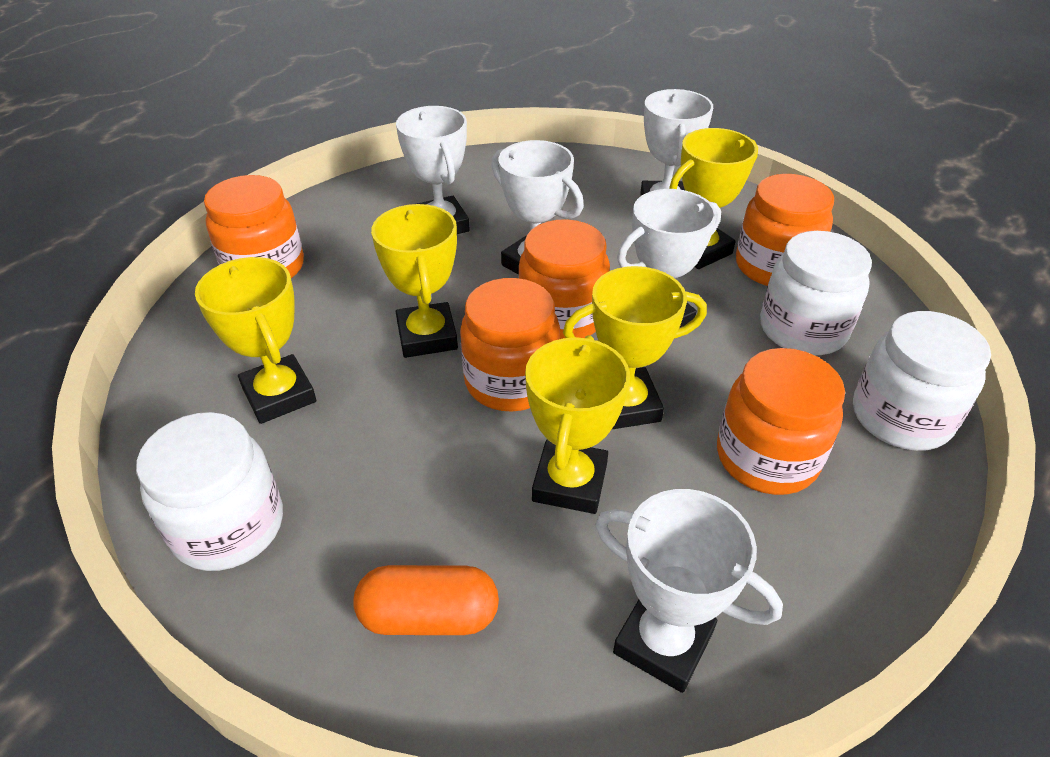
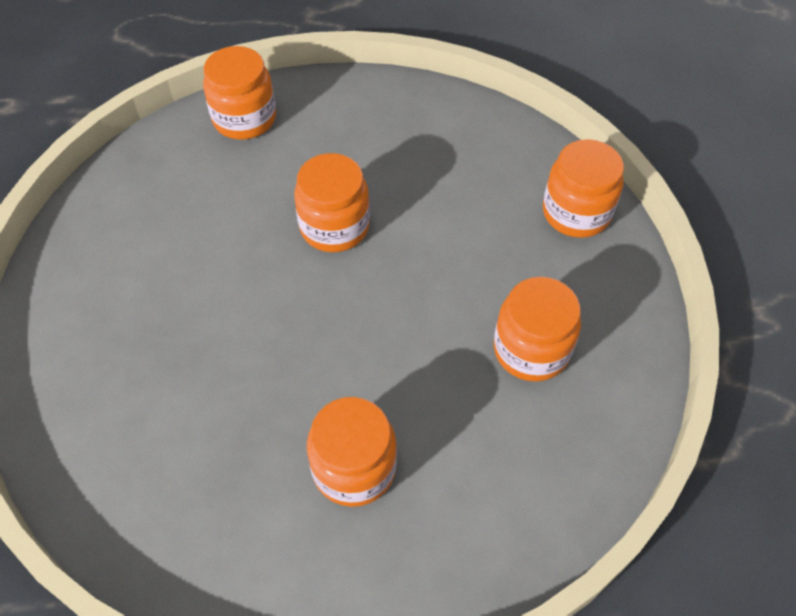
orange capsule: [353,565,499,635] = 1 -> none = 0
white jar: [136,412,283,571] [760,231,872,355] [853,311,991,451] = 3 -> none = 0
white trophy: [396,106,470,234] [491,140,584,275] [595,489,783,693] [617,189,721,327] [640,89,713,196] = 5 -> none = 0
yellow trophy: [195,257,316,424] [371,204,458,358] [525,335,630,514] [563,266,707,429] [669,128,758,269] = 5 -> none = 0

